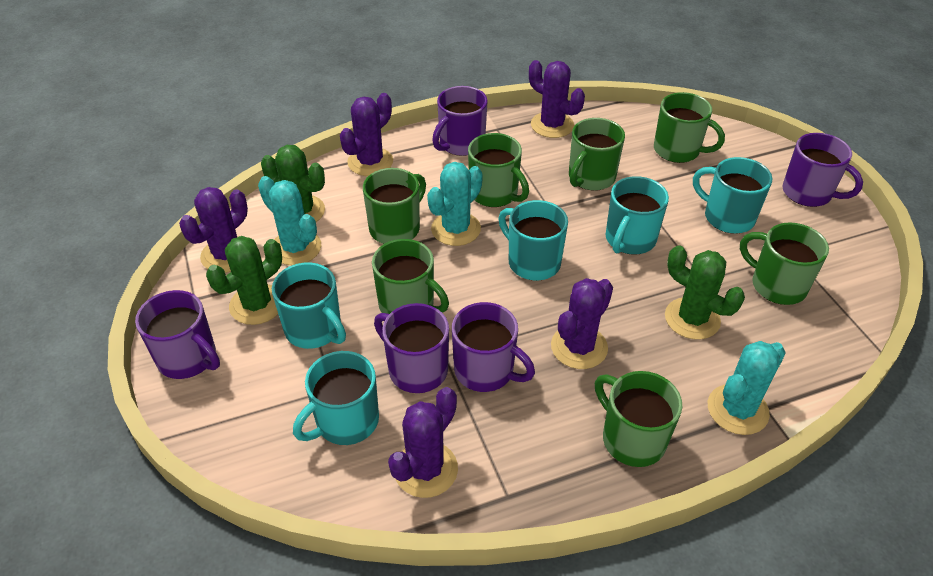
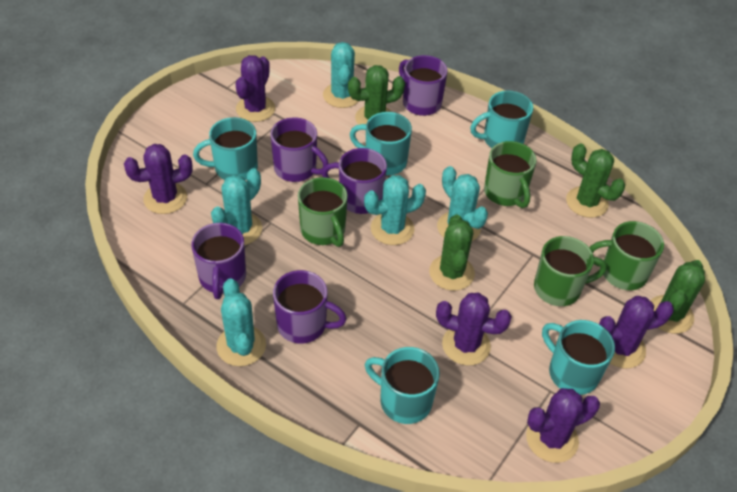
green cactus: [206,236,282,325] [261,145,325,222] [665,245,745,340] = 3 -> [348,65,405,125] [429,214,475,291] [566,144,625,218] [650,260,705,334] = 4
green mug: [363,168,426,244] [372,239,449,314] [468,133,529,207] [569,118,625,191] [595,371,682,467] [654,92,725,163] [740,222,829,305] = 7 -> [298,177,348,247] [484,141,537,208] [534,236,607,306] [589,221,664,290] = 4
turquoise cactus: [258,176,321,265] [427,162,483,246] [708,341,786,435] = 3 -> [211,168,262,245] [216,278,266,366] [323,42,359,108] [364,175,426,245] [437,166,488,241] = 5

